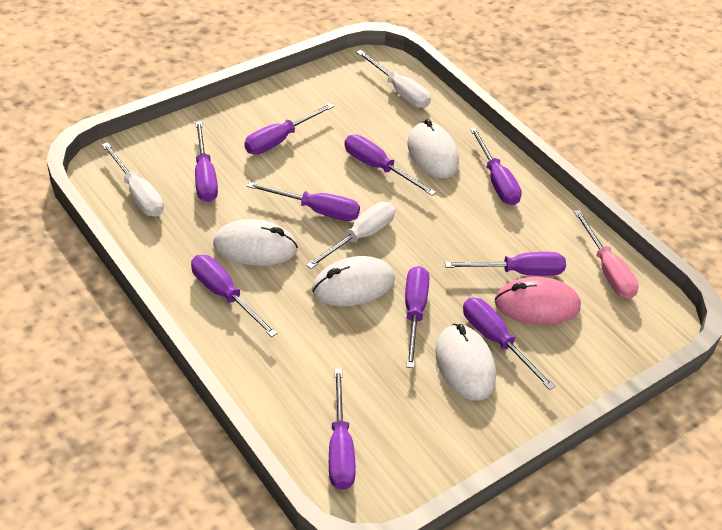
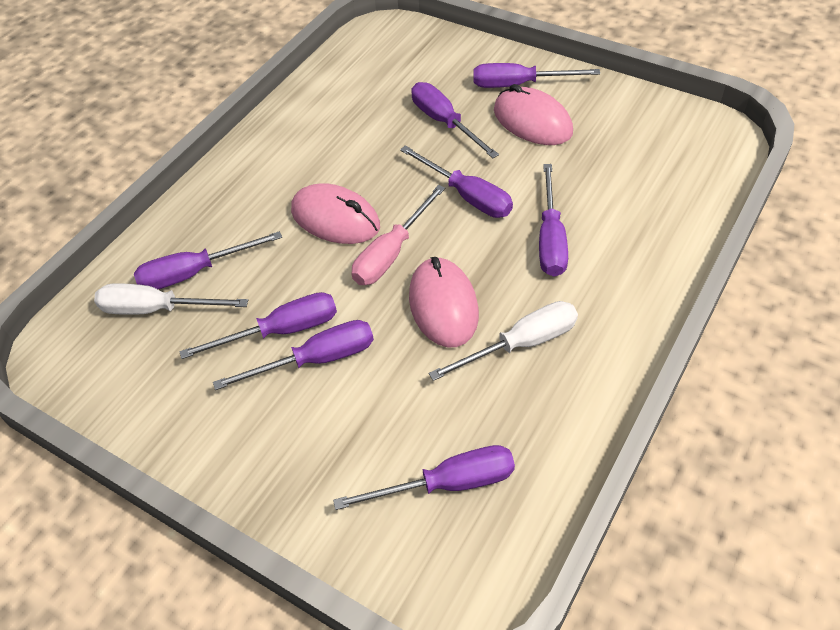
pink mouse: [495,277,581,325] = 1 -> [291,183,380,244] [409,257,479,347] [494,84,573,145] = 3
purple screwdriver: [191,255,277,337] [195,121,218,202] [244,103,334,154] [247,182,360,221] [329,369,356,490] [344,135,436,196] [405,266,429,368] [445,252,566,276] [463,298,555,390] [470,127,522,205] = 10 -> [134,231,282,289] [179,292,337,359] [213,320,374,390] [333,445,515,510] [400,145,513,218] [411,82,499,158] [473,63,600,88] [539,164,568,277] = 8
white mouse: [213,219,298,266] [312,256,395,306] [407,119,459,178] [435,324,496,401] = 4 -> none = 0
white screwdriver: [102,142,164,217] [306,202,395,269] [356,50,431,108] = 3 -> [94,283,248,315] [429,301,578,381] = 2

